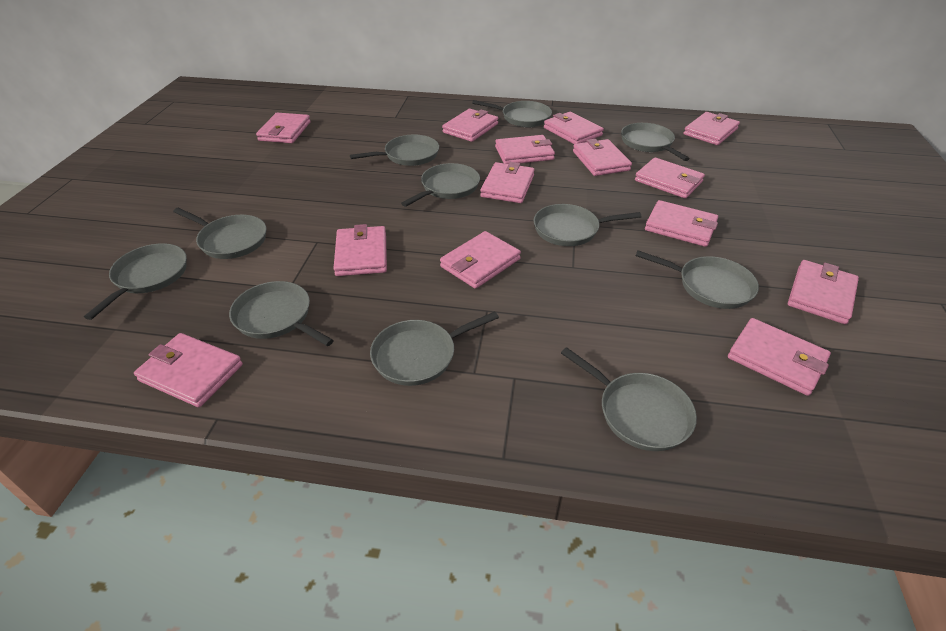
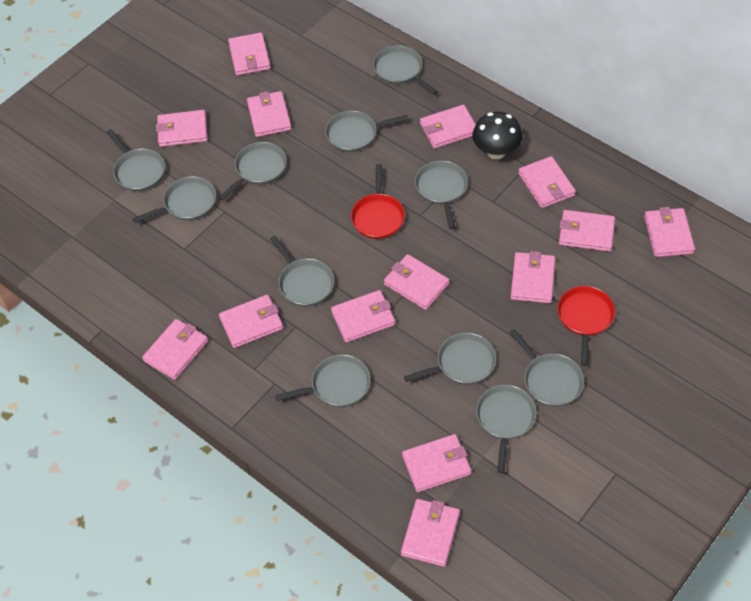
black mushroom: none = 0 -> [472,112,522,159] = 1
red pan: none = 0 -> [351,164,405,239] [557,286,615,366] = 2

